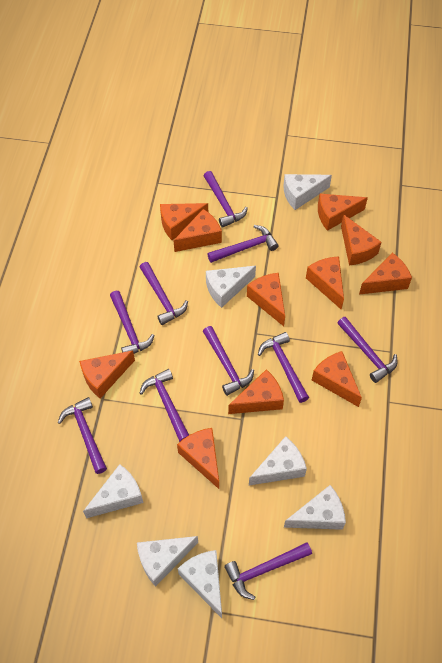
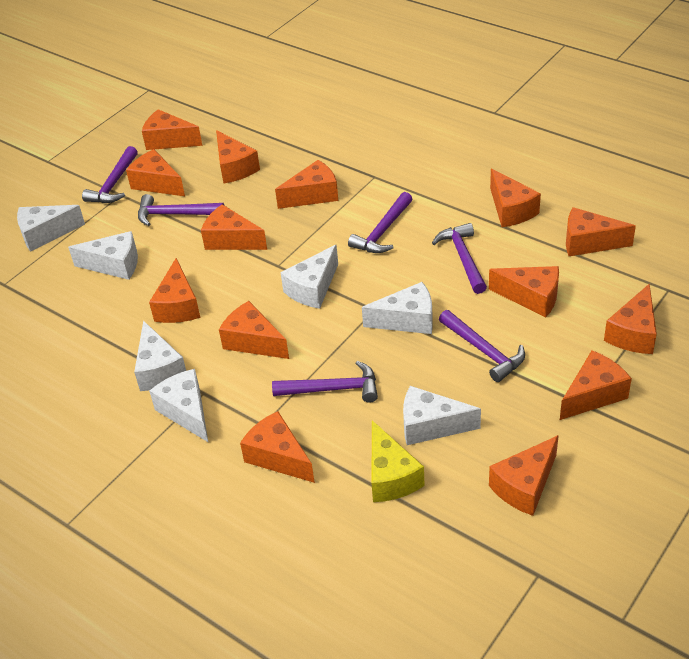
orange cheese: [79,350,135,399] [160,203,208,240] [173,209,222,252] [177,428,219,489] [228,369,284,414] [247,273,285,326] [306,256,344,310] [312,351,362,407] [318,193,368,231] [341,214,382,266] [359,253,412,295] = 11 -> [126,149,185,196] [142,109,202,150] [149,258,200,323] [201,204,267,250] [216,130,260,184] [219,301,289,359] [240,411,315,483] [275,160,338,209] [489,266,559,318] [489,435,559,516] [490,169,541,227] [560,350,632,420] [566,207,636,256] [604,283,657,354] = 14
purple hammer: [58,397,107,474] [110,291,155,354] [140,262,188,325] [140,369,189,442] [203,326,254,396] [204,171,248,228] [207,225,278,263] [224,542,312,600] [258,332,309,403] [338,317,398,383] = 10 -> [82,146,138,203] [138,194,224,226] [272,361,378,403] [348,192,412,253] [432,223,487,294] [439,310,525,382] = 6
yellow cheese: none = 0 -> [371,420,425,502] = 1

